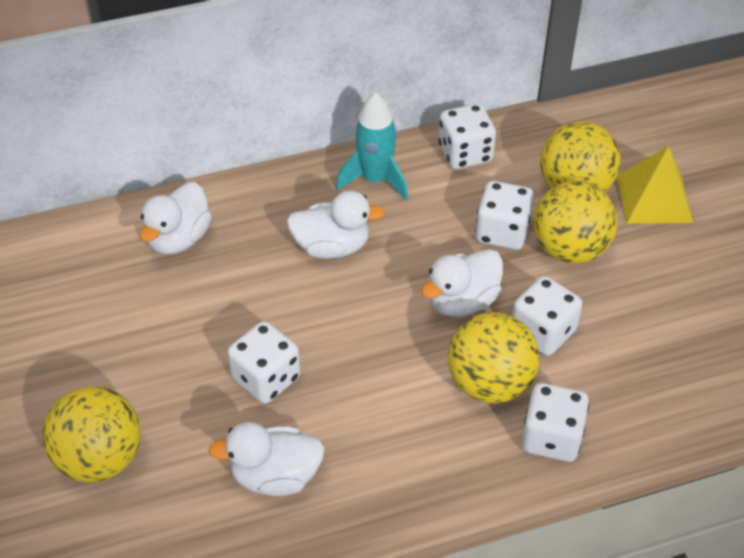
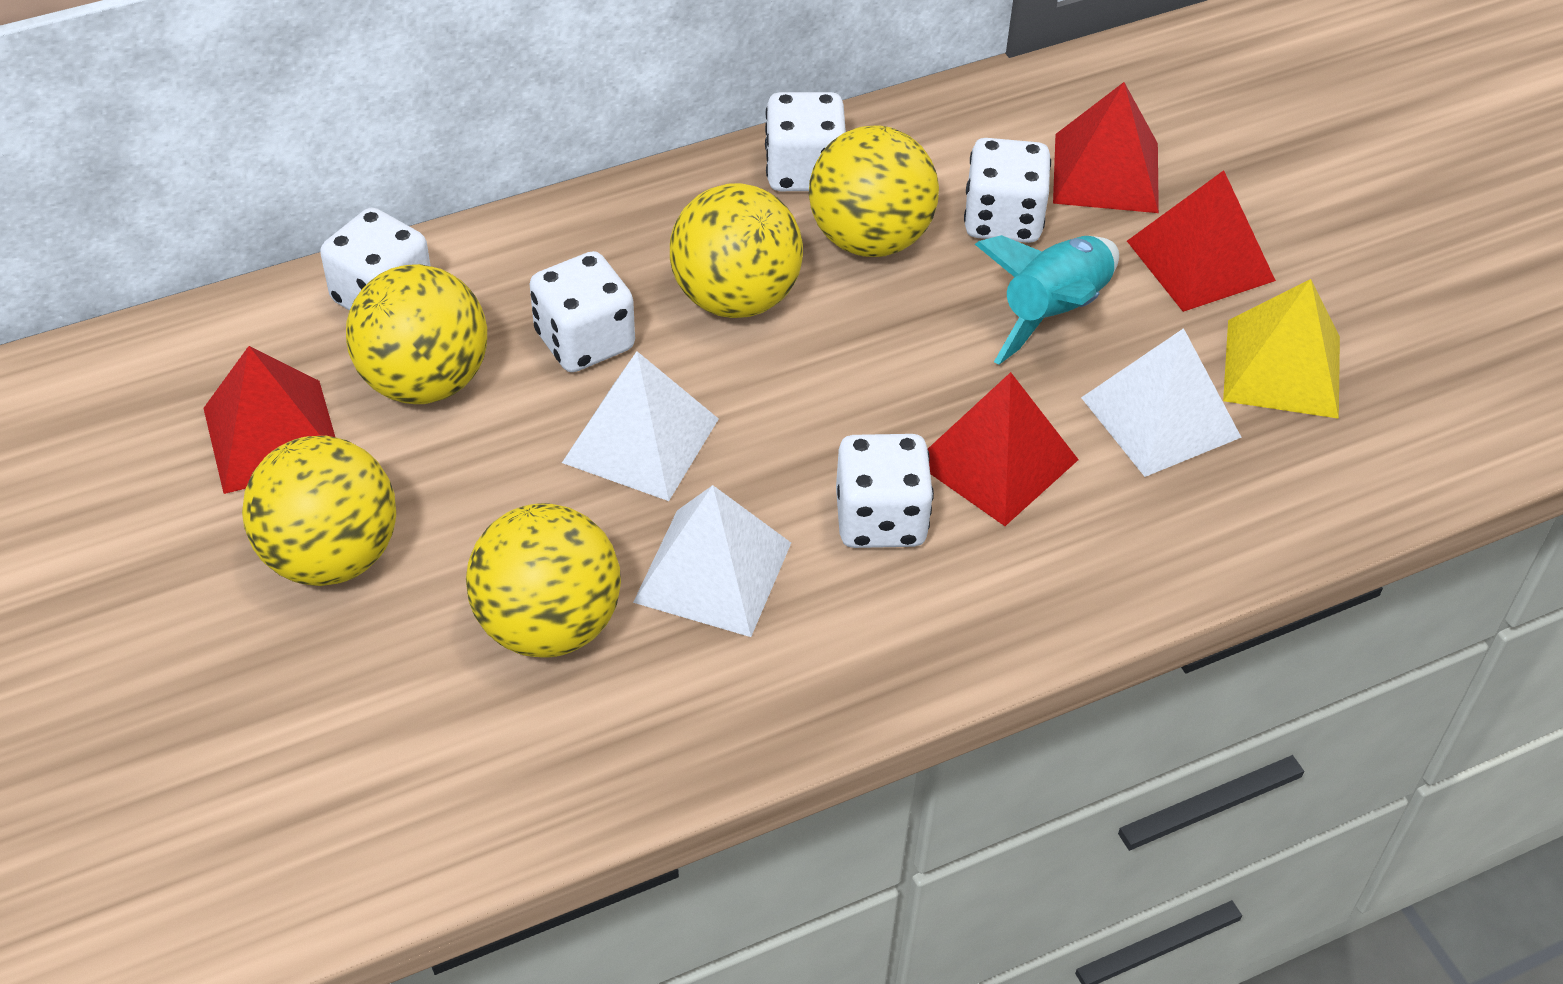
red pyramid: none = 0 -> [203,346,335,494] [928,372,1079,526] [1053,82,1159,213] [1127,170,1276,312] = 4
white duck: [140,182,212,254] [208,422,325,496] [287,191,385,259] [421,249,503,317] = 4 -> none = 0
white pyramid: none = 0 -> [562,351,719,501] [633,485,791,637] [1081,328,1242,477] = 3
yellow ball: [42,386,141,483] [448,312,539,403] [533,181,618,264] [540,121,621,192] = 4 -> [242,436,396,586] [346,264,487,404] [466,503,621,658] [670,183,803,318] [809,125,939,257] = 5

